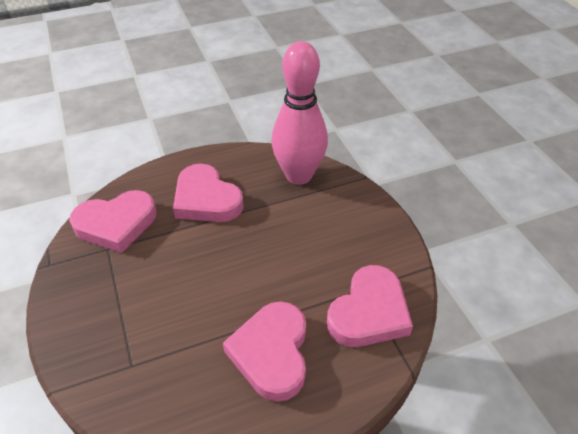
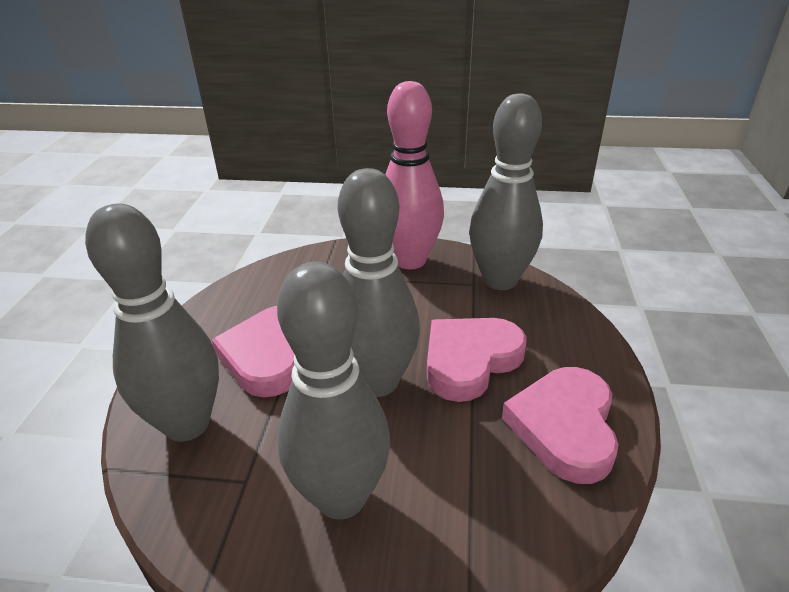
grey bowling pin: none = 0 -> [85,203,219,442] [277,262,390,520] [337,168,420,397] [469,93,543,290] = 4
pink heart: [69,190,157,253] [173,164,244,222] [223,302,306,402] [327,265,413,347] = 4 -> [212,306,294,397] [427,318,527,402] [502,367,619,484] = 3

